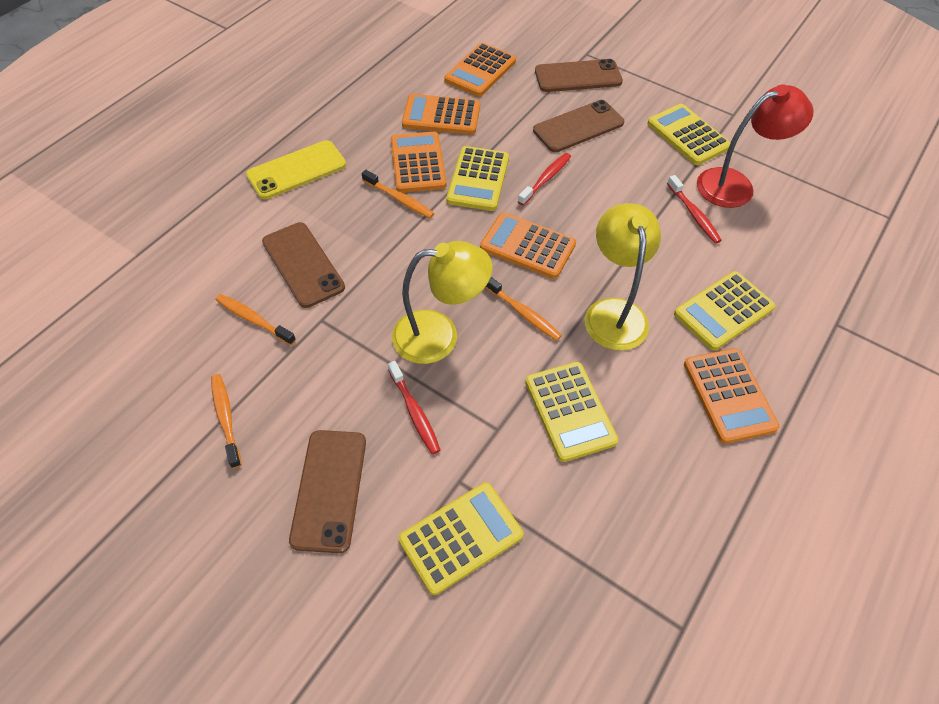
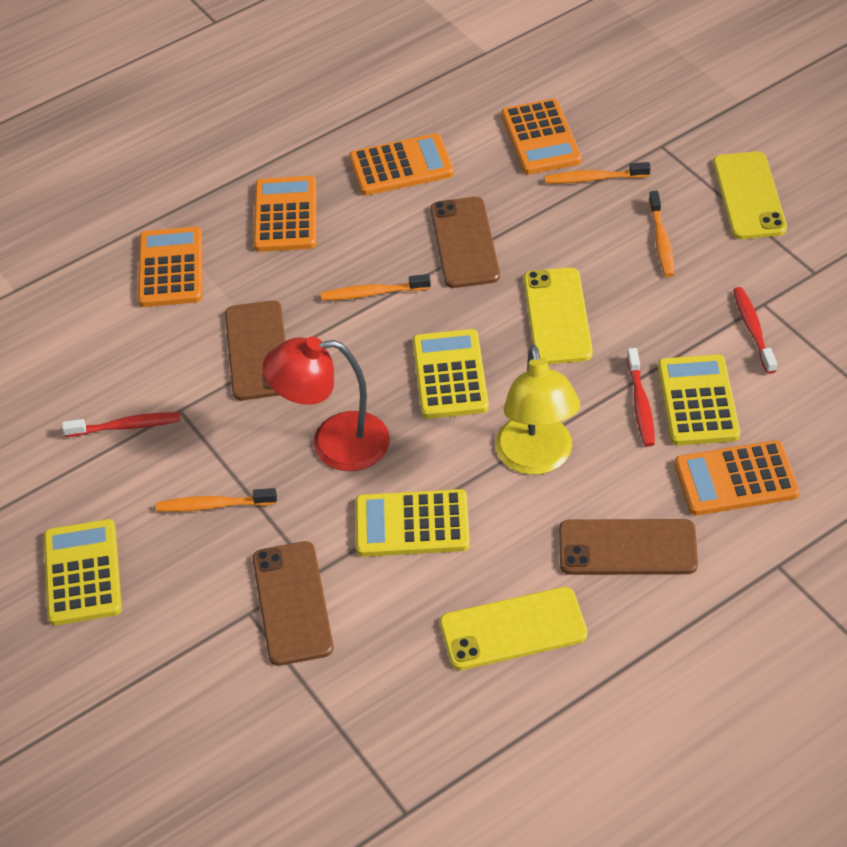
yellow calculator: [399,482,523,595] [447,146,509,211] [525,362,618,462] [648,104,731,165] [674,271,775,351] = 5 -> [44,519,122,626] [355,489,470,557] [413,329,489,419] [658,354,740,446] = 4
yellow lamp: [392,241,492,364] [585,203,661,351] = 2 -> [495,345,580,475] = 1
yellow phone: [246,140,346,199] = 1 -> [439,587,588,670] [524,268,593,364] [713,151,787,239] = 3

